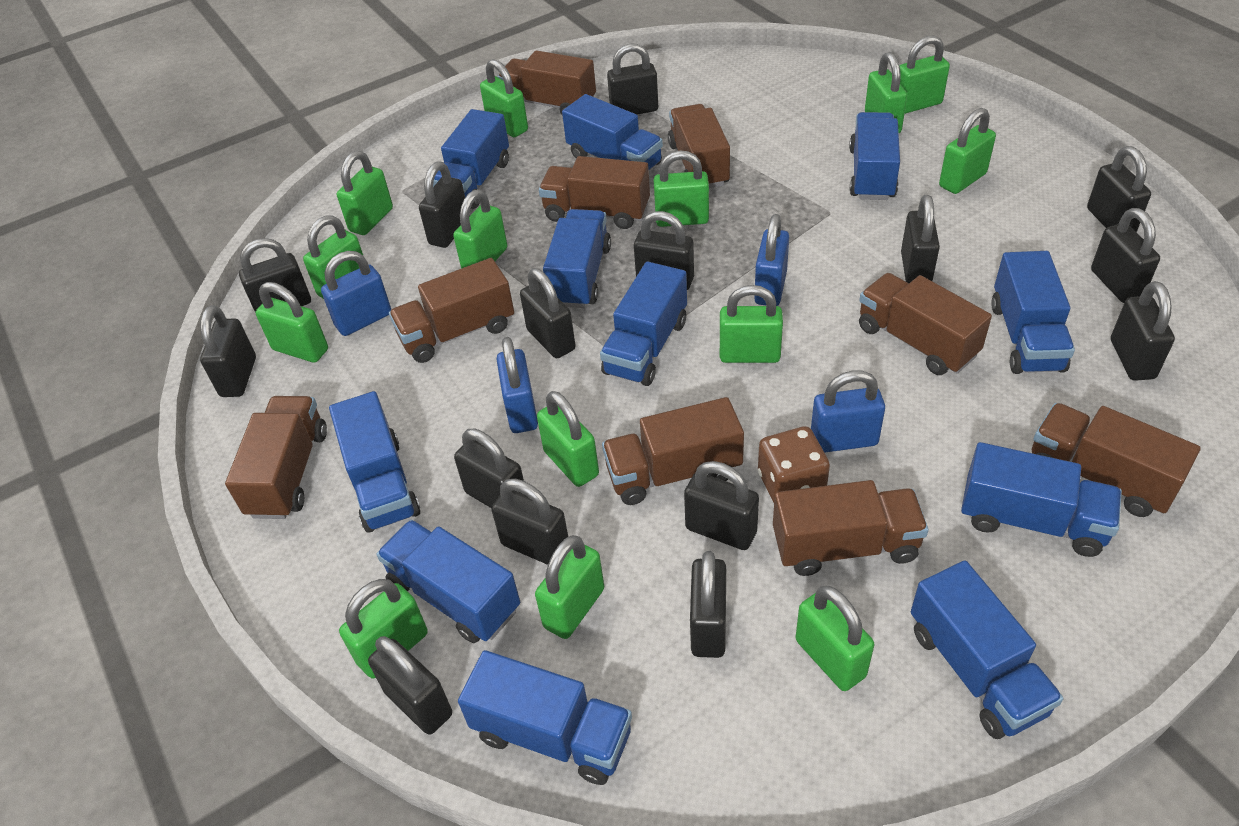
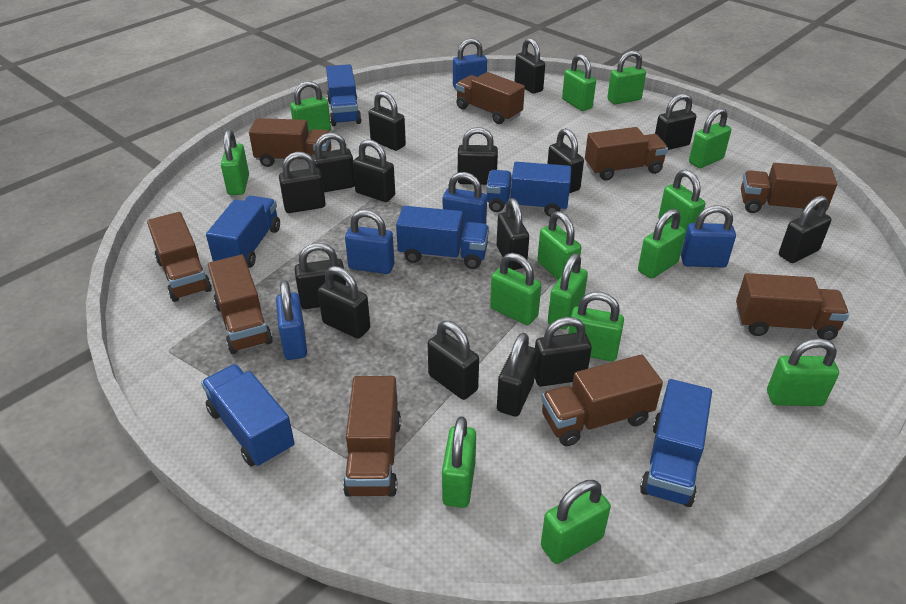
blue padlock: [321,251,391,336] [496,337,538,433] [754,214,789,306] [811,370,885,453] = 4 -> [276,280,307,360] [345,210,394,274] [443,172,487,229] [453,38,487,89] [681,205,736,267] = 5
blue truck: [329,391,420,533] [376,520,520,643] [433,109,509,209] [458,650,632,785] [543,209,611,308] [562,94,663,170] [600,262,687,386] [849,112,900,200] [911,560,1063,739] [961,442,1122,557] [991,251,1075,374] = 11 -> [201,364,295,467] [206,196,280,268] [326,64,362,126] [396,206,489,269] [486,162,571,217] [640,379,712,507] = 6
brown dice: [758,426,830,503] = 1 -> none = 0

